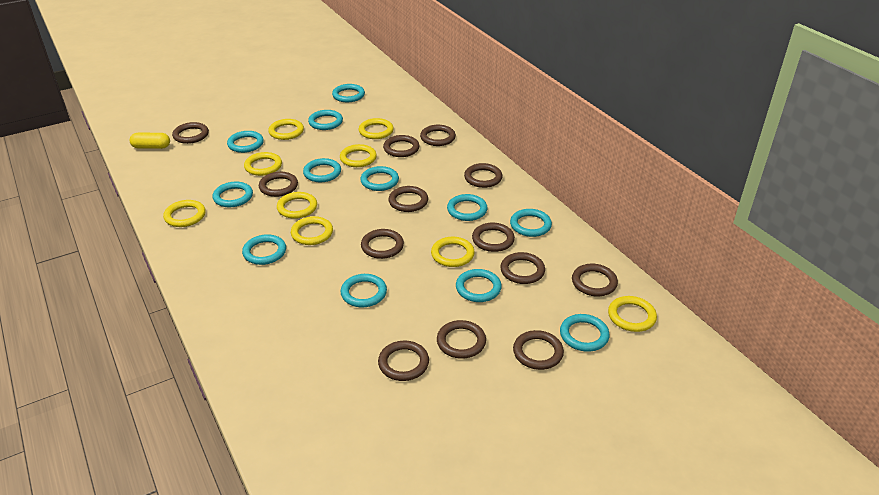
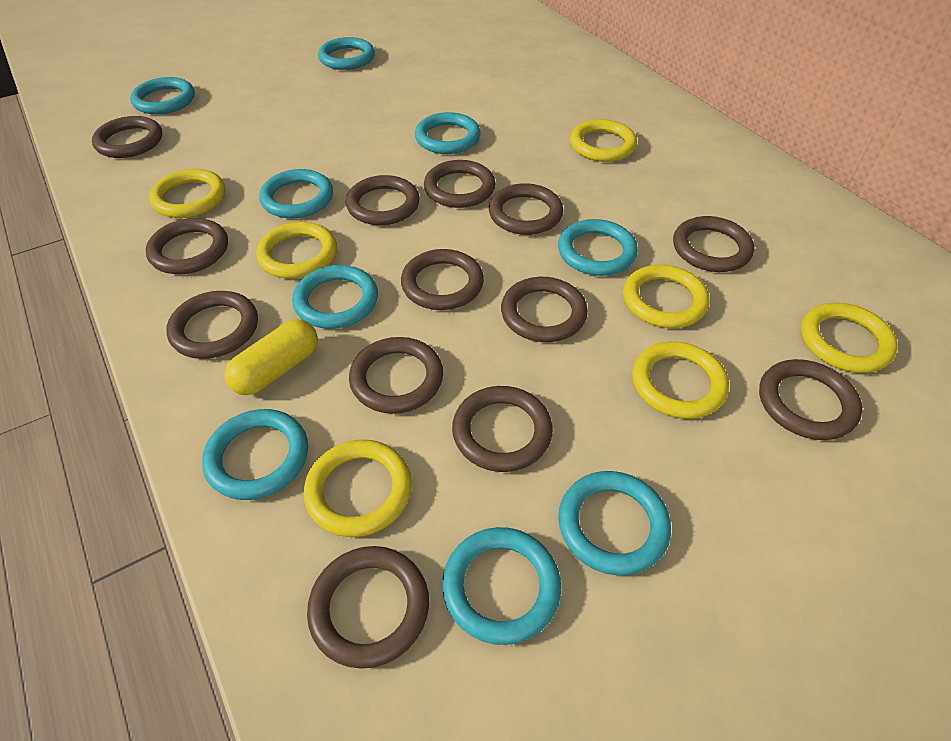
turquoise ring: [212,182,253,207] [227,131,264,153] [242,234,286,265] [303,158,341,182] [308,110,343,130] [332,84,365,102] [341,274,387,307] [360,166,399,191] [447,194,487,221] [456,269,502,302] [510,209,552,237] [560,314,610,352] = 12 -> [130,77,195,114] [202,409,308,500] [259,169,333,218] [292,265,378,329] [318,37,375,70] [415,112,481,154] [442,527,561,645] [558,219,638,276] [558,471,671,575] = 9
yellow ring: [163,200,206,227] [244,152,282,176] [268,119,304,140] [277,192,317,219] [291,216,333,245] [340,144,377,167] [359,118,394,139] [431,237,475,267] [608,296,657,332] = 9 -> [149,169,225,218] [256,222,337,279] [304,440,412,537] [570,119,637,162] [623,264,709,328] [632,341,729,419] [801,303,898,373] = 7

